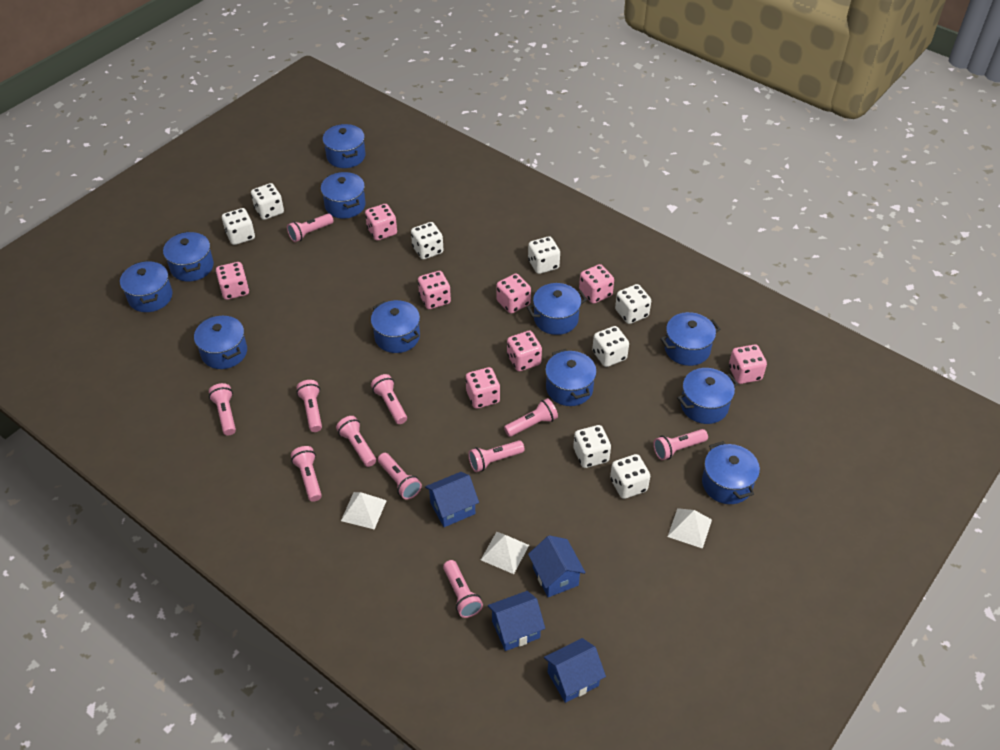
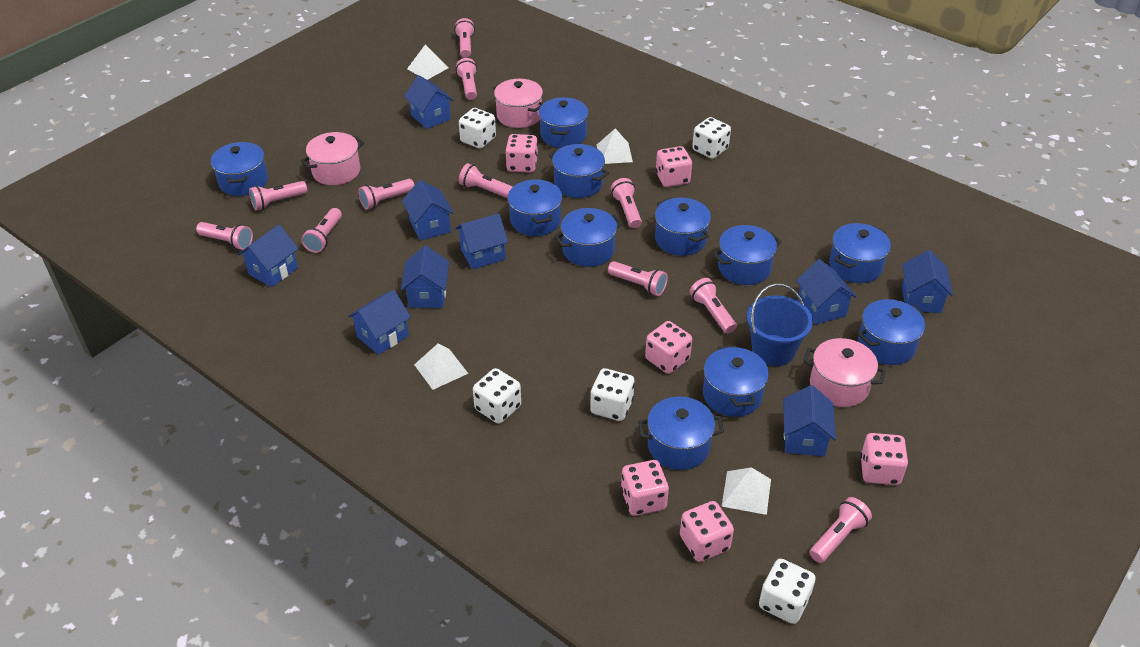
blue bucket: none = 0 -> [747,284,813,366] = 1
blue house: [425,472,479,527] [488,591,545,651] [528,535,586,597] [544,638,606,703] = 4 -> [238,225,299,287] [348,290,411,355] [401,246,449,308] [402,180,454,241] [404,75,454,129] [455,214,508,269] [783,385,836,456] [796,259,857,325] [902,250,953,313] = 9
pink dice: [216,262,249,300] [365,204,397,241] [418,271,451,309] [466,367,500,409] [496,274,531,314] [507,331,542,371] [579,264,614,304] [729,344,767,384] = 8 -> [506,134,538,173] [621,460,669,516] [645,321,692,374] [656,146,692,187] [680,501,734,562] [860,433,908,485] = 6
pink pot: none = 0 -> [301,132,364,185] [493,79,543,128] [803,338,886,407] = 3
white dice: [222,208,255,245] [251,183,284,220] [411,222,443,260] [528,236,560,274] [573,425,611,468] [592,326,629,367] [610,454,650,499] [615,284,651,324] = 8 -> [459,108,496,149] [473,368,521,424] [590,368,634,421] [692,117,731,159] [759,559,815,624] = 5
white pyramid: [341,492,387,530] [481,532,529,574] [668,508,712,549] = 3 -> [407,45,448,80] [414,343,469,390] [597,128,633,164] [722,467,771,515] = 4

